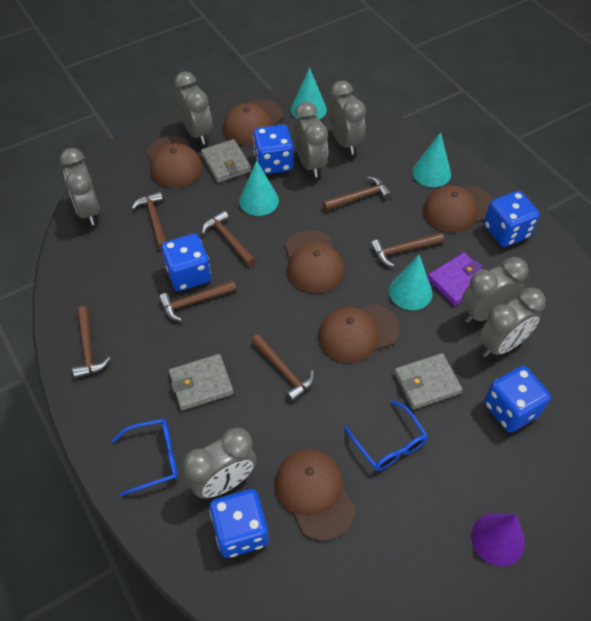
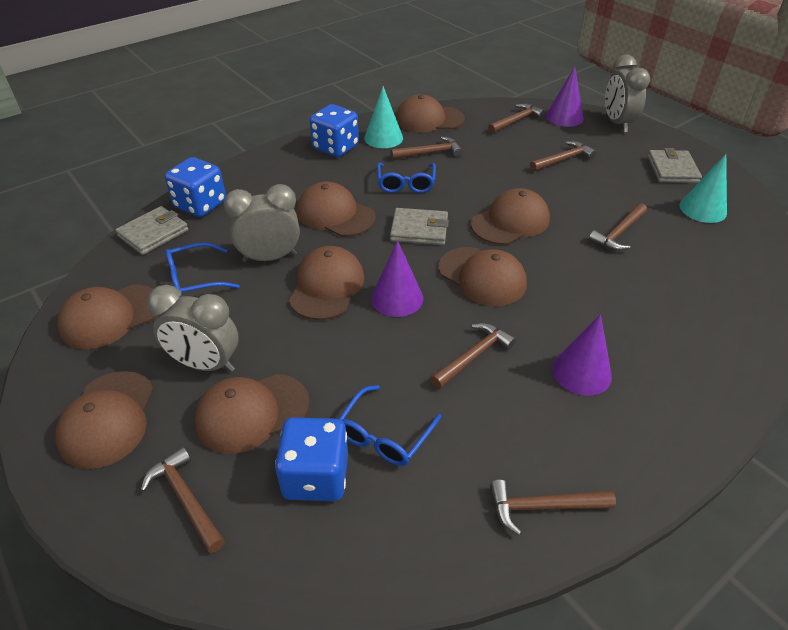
blue dice: [161,234,211,291] [209,489,269,558] [253,124,293,174] [484,191,540,247] [484,366,551,432] = 5 -> [165,157,226,217] [275,417,348,501] [309,104,359,157] = 3
blue glasses: [111,418,178,496] [344,400,428,471] = 2 -> [166,242,239,297] [339,385,441,466] [377,162,436,193] = 3
brown cap: [147,136,203,188] [223,99,283,145] [275,449,356,541] [285,230,344,293] [318,304,400,363] [423,185,494,233] = 6 -> [55,371,154,469] [57,285,156,349] [194,374,310,454] [289,246,364,320] [297,182,376,237] [396,94,465,132] [439,247,527,306] [471,188,550,245] = 8
grey clock: [60,148,100,225] [174,72,212,145] [183,428,256,499] [294,102,328,177] [329,80,366,155] [462,257,528,323] [479,287,546,357] = 7 -> [147,285,239,372] [224,184,300,263] [605,55,650,133] = 3
purple cone: [471,513,525,566] = 1 -> [371,240,423,317] [546,67,584,127] [552,314,612,396] = 3
purple wallet: [427,252,483,306] = 1 -> none = 0
turquoise cone: [239,160,279,216] [291,68,327,120] [389,255,432,310] [412,132,451,187] = 4 -> [364,86,403,148] [680,154,727,223] = 2

